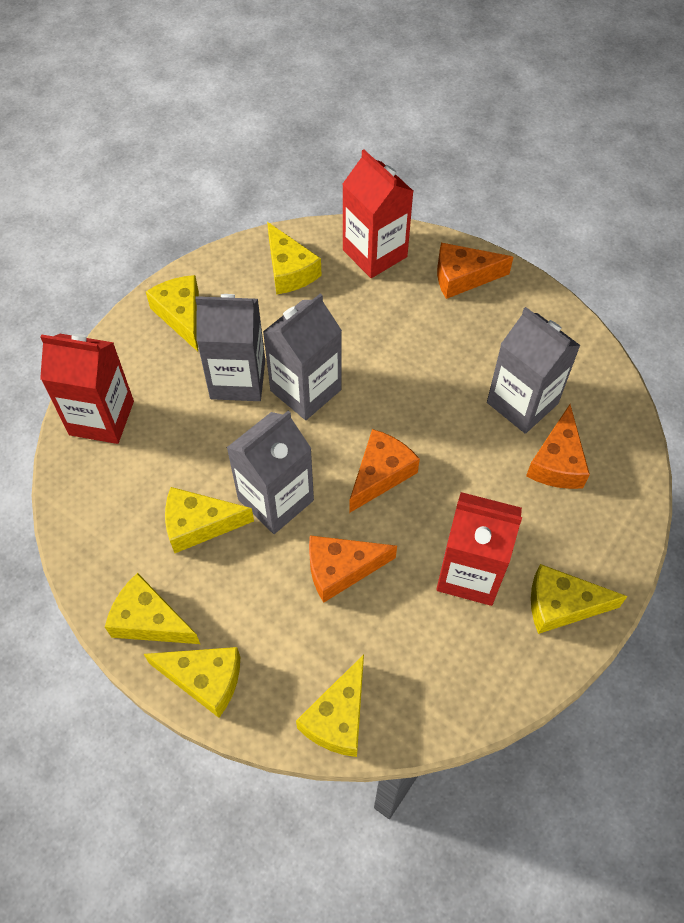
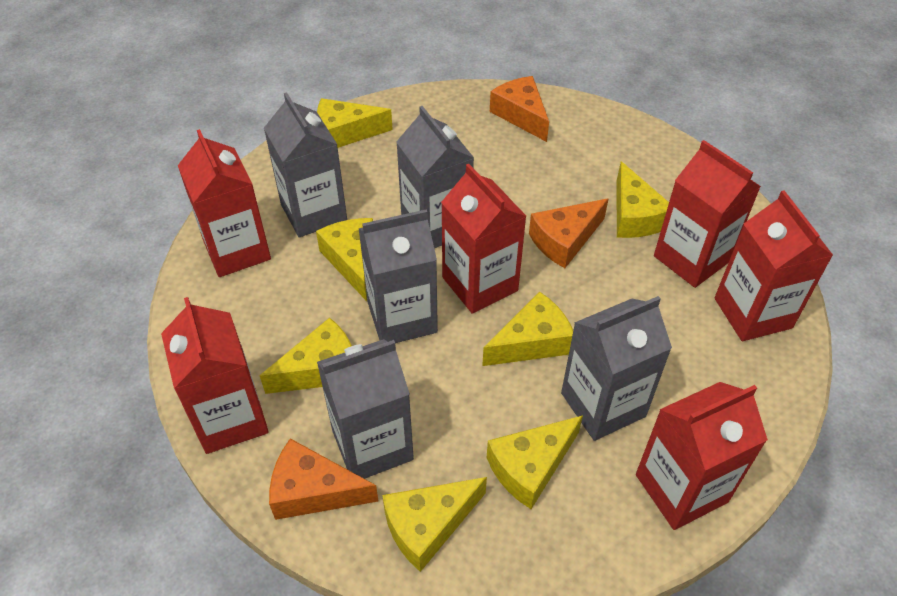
grey carton: [195,294,265,401] [226,411,314,534] [263,293,342,420] [487,307,581,434] = 4 -> [264,92,347,238] [317,339,414,479] [358,209,438,343] [396,106,474,248] [561,296,672,441] = 5
orange cheese: [309,536,397,603] [349,429,420,513] [437,243,513,299] [526,404,590,489] = 4 -> [269,438,378,520] [490,76,549,142] [529,198,608,268] = 3
red carton: [40,334,134,444] [343,150,413,278] [436,492,522,606] = 3 -> [161,297,269,454] [178,129,271,277] [441,164,526,314] [636,382,768,530] [654,140,761,288] [715,190,833,341] = 6

